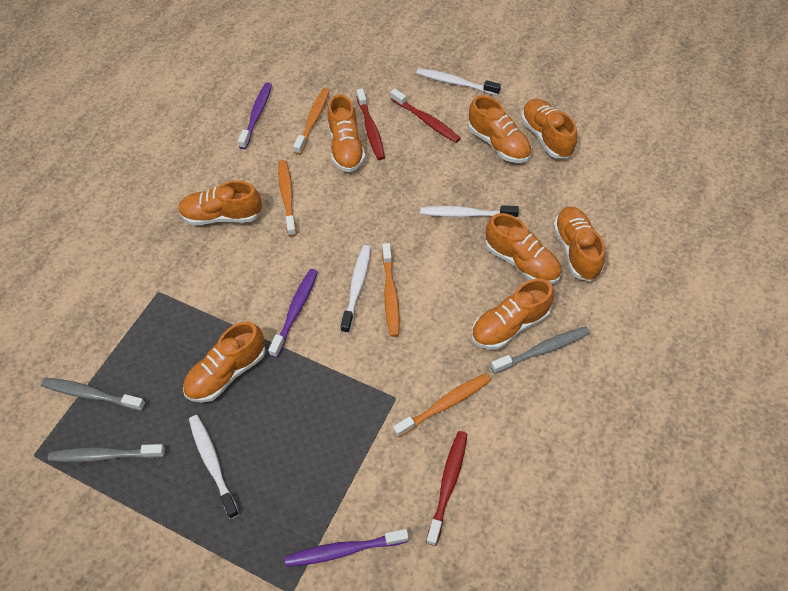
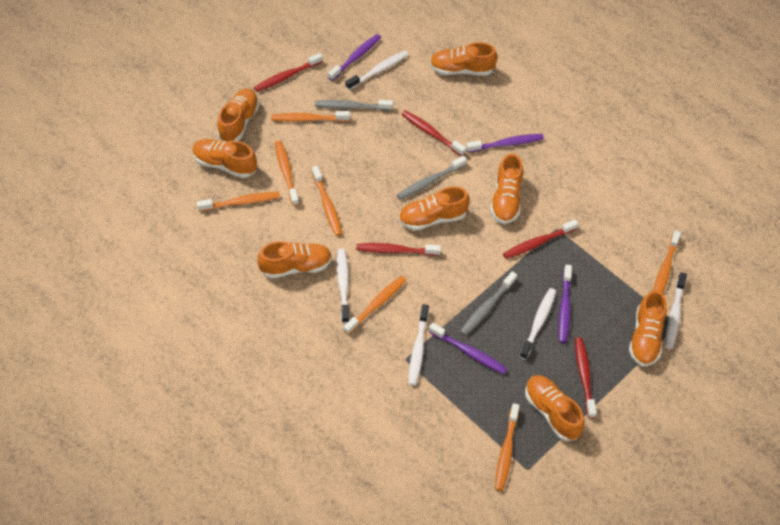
orange toothbrush: [278,160,297,237] [293,88,330,155] [382,243,400,337] [393,373,491,438] = 4 -> [197,192,280,211] [271,111,350,122] [275,140,299,206] [312,166,342,236] [343,276,406,335] [495,403,520,491] [653,230,681,294] = 7
purple toothbrush: [238,83,272,149] [268,269,318,358] [285,529,409,567] = 3 -> [328,34,381,81] [428,322,507,374] [466,134,544,152] [558,265,572,343] = 4
red toothbrush: [356,88,385,160] [390,89,461,143] [426,431,468,546] = 3 -> [254,53,323,92] [356,243,441,256] [401,110,466,156] [503,219,578,259] [575,337,597,419] = 5
white toothbrush: [189,415,239,519] [340,245,371,334] [416,68,501,96] [420,205,519,218] = 4 -> [337,248,350,323] [346,50,409,90] [409,304,429,386] [520,288,556,360] [665,272,687,349] = 5

